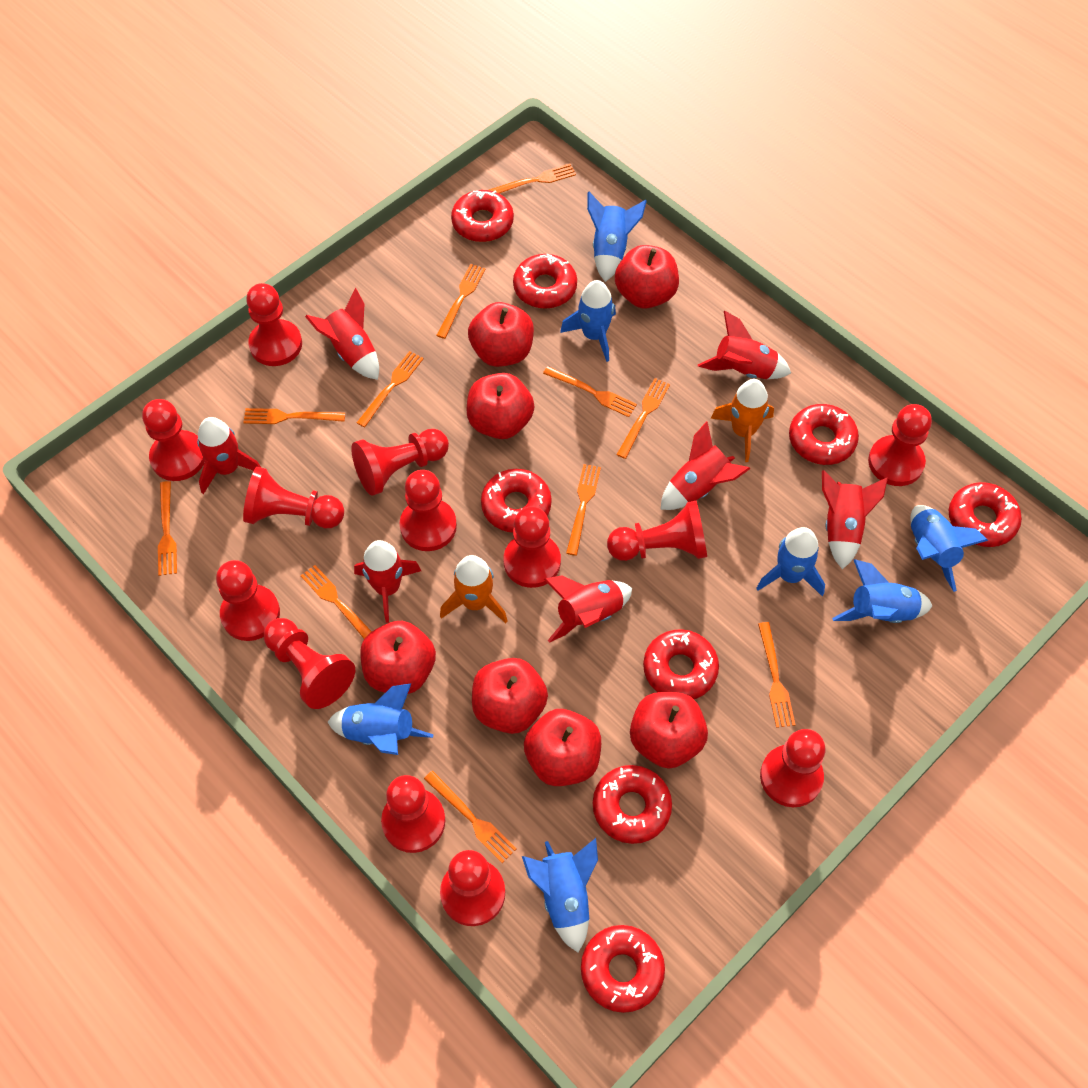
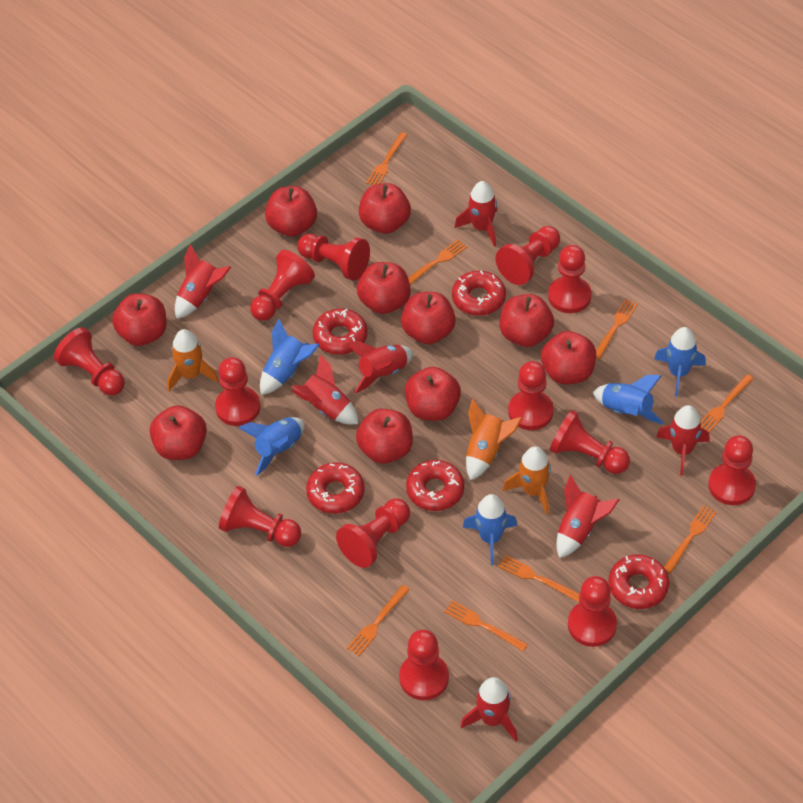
blue rocket: [328,684,434,755] [522,838,598,952] [560,280,616,362] [587,192,647,282] [756,527,825,596] [832,559,932,623] [910,505,988,592] = 7 -> [238,417,305,476] [260,318,320,395] [463,494,517,565] [593,375,664,424] [654,327,706,396] = 5
orange fork: [158,481,177,576] [243,408,345,424] [301,565,372,639] [357,351,423,427] [424,771,517,863] [436,264,485,339] [489,164,576,194] [543,366,637,417] [566,464,601,556] [616,378,670,459] [758,622,795,728] = 11 -> [347,585,410,656] [366,132,407,185] [408,240,467,284] [444,600,528,651] [498,555,580,602] [596,299,638,359] [664,505,717,573] [700,374,754,432] = 8
orange rocket: [440,555,508,623] [711,379,774,462] = 2 -> [167,329,219,391] [466,399,522,481] [503,446,551,514] = 3
red apple: [360,621,436,694] [466,373,534,439] [468,302,534,367] [472,658,548,734] [524,709,601,786] [615,245,679,309] [630,692,708,769] = 7 -> [112,293,167,346] [150,405,207,460] [265,186,317,237] [356,409,413,464] [357,262,411,314] [359,183,411,234] [401,292,456,344] [405,367,461,421] [499,294,554,347] [541,331,596,384] = 10
red donut: [451,190,514,242] [481,469,552,532] [513,254,577,309] [581,925,665,1013] [593,765,672,844] [643,629,719,699] [789,404,859,465] [949,482,1022,547] = 8 -> [306,462,365,514] [313,309,367,355] [406,460,464,511] [452,270,506,316] [608,555,669,609] = 5

